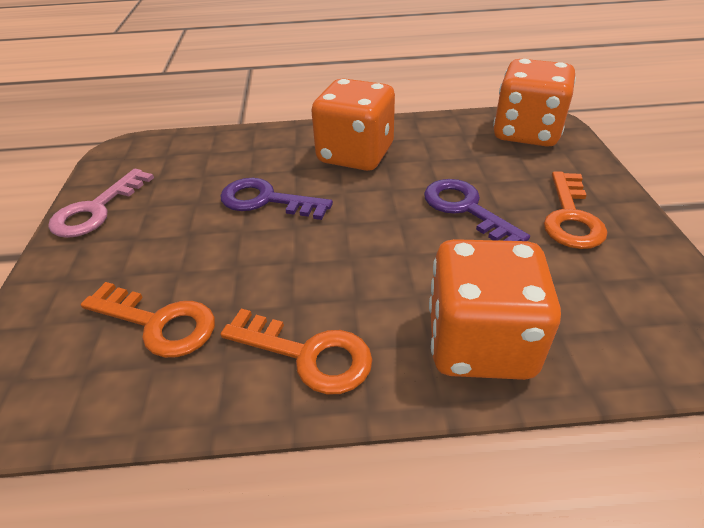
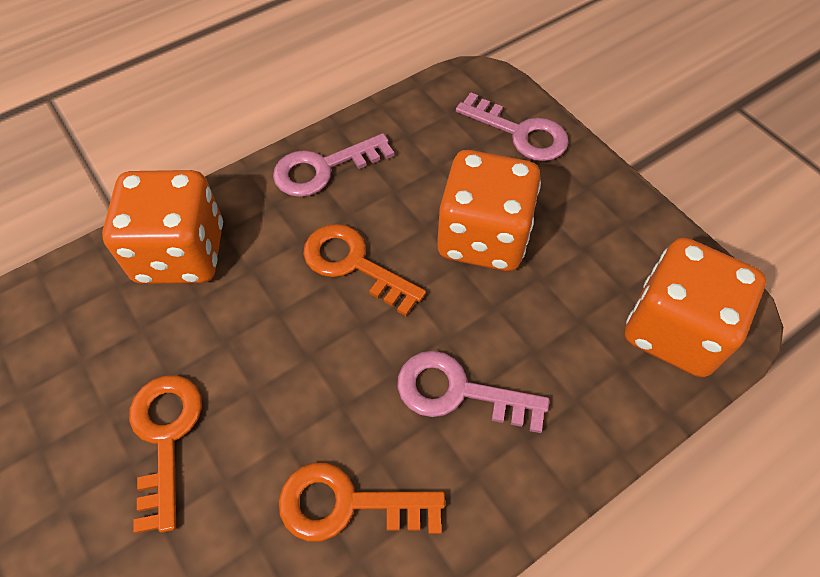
pink key: [48,169,154,238] = 1 -> [273,133,394,197] [397,351,549,433] [456,92,569,161] = 3
purple key: [220,178,333,220] [424,179,530,241] = 2 -> none = 0

